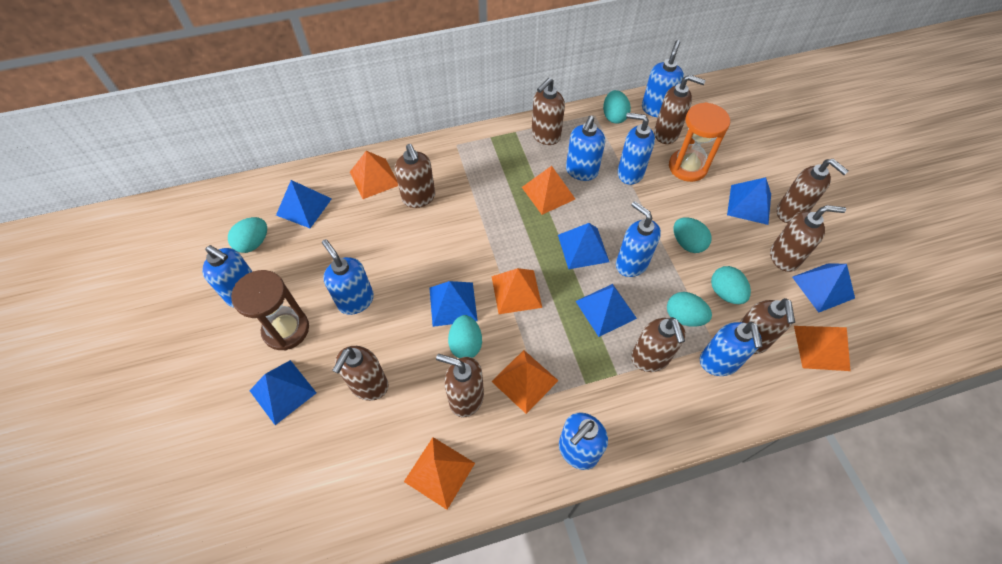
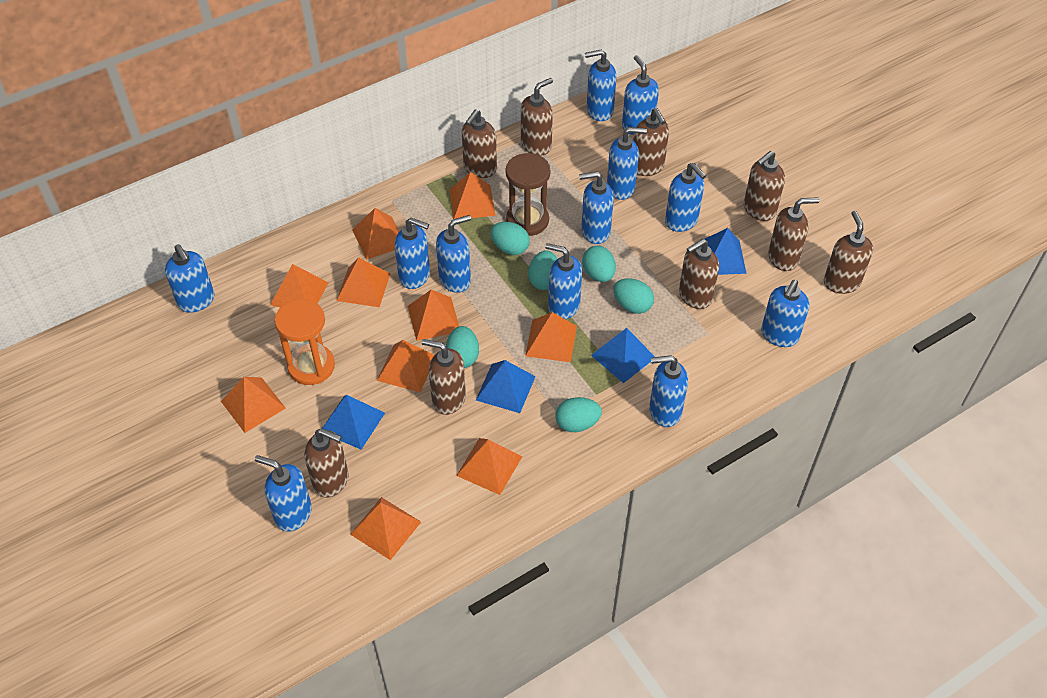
blue pyramid: [249,360,316,425] [276,180,332,228] [429,281,478,327] [558,223,609,269] [576,284,637,337] [727,177,771,225] [792,264,855,313] = 7 -> [323,395,385,450] [476,360,536,413] [591,328,655,383] [705,228,747,275] = 4
blue soap dispenser: [202,245,253,307] [322,239,374,315] [559,412,608,470] [566,116,605,181] [616,201,661,277] [618,113,655,185] [642,40,684,117] [700,322,763,376] = 8 -> [165,244,214,313] [255,455,312,532] [394,218,430,289] [436,215,471,293] [545,243,582,319] [579,172,614,244] [585,49,617,121] [607,127,647,200] [622,55,659,135] [649,355,688,427] [665,163,706,232] [761,280,810,347] = 12
orange pyramid: [350,151,398,199] [404,437,475,510] [491,350,559,414] [492,268,542,314] [522,166,575,215] [794,326,851,371] = 6 -> [221,377,286,433] [270,264,329,308] [337,257,391,307] [350,497,421,560] [352,208,399,260] [377,340,435,392] [408,290,459,341] [449,172,495,219] [456,438,522,495] [525,312,577,362] = 10

